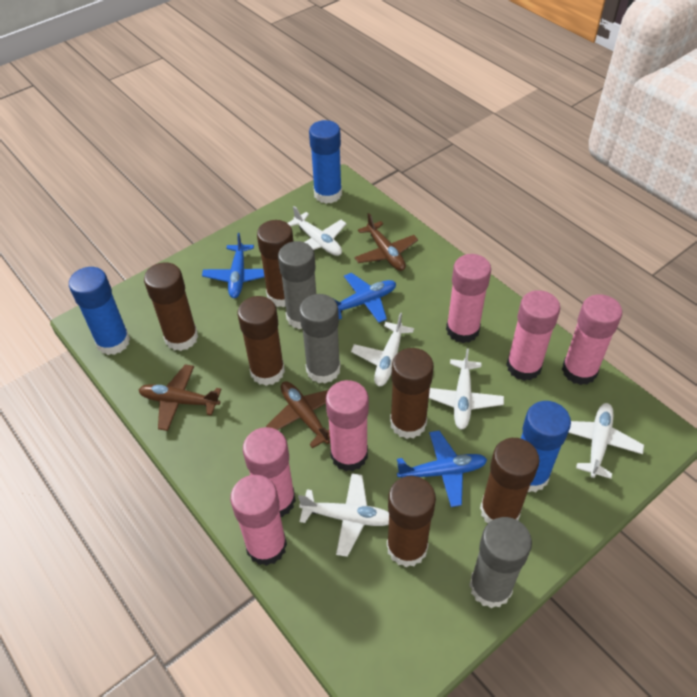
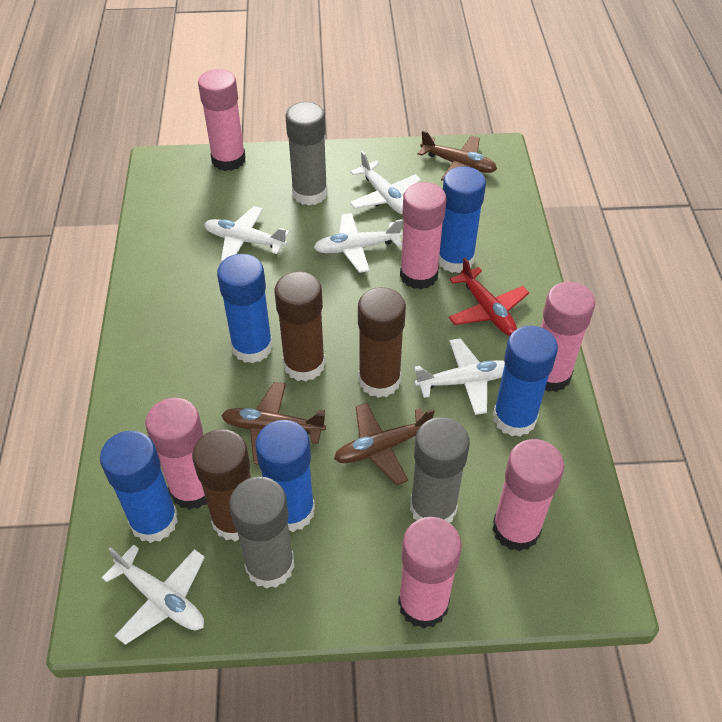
blue glue stick: [69,267,130,355] [309,120,342,204] [521,401,571,492] = 3 -> [100,431,178,543] [217,254,273,363] [255,420,315,532] [439,166,486,273] [493,325,558,437] = 5
blue plane: [202,233,265,298] [334,273,396,323] [397,431,487,507] = 3 -> none = 0
brown glue stick: [144,262,198,351] [238,296,285,386] [257,220,294,307] [387,476,436,567] [390,348,434,439] [480,438,540,523] = 6 -> [192,429,251,541] [274,271,325,382] [358,287,406,398] = 3
red plane: none = 0 -> [449,258,529,336] = 1

